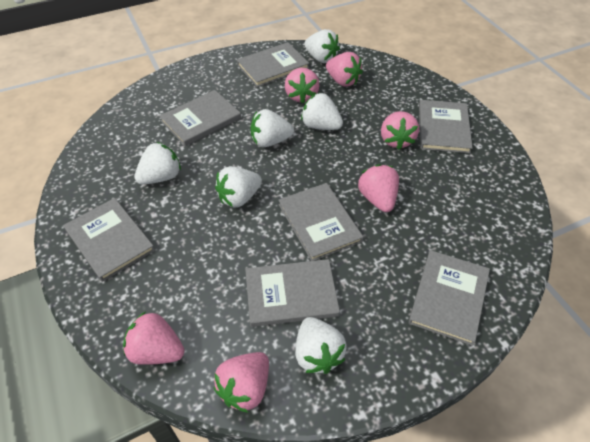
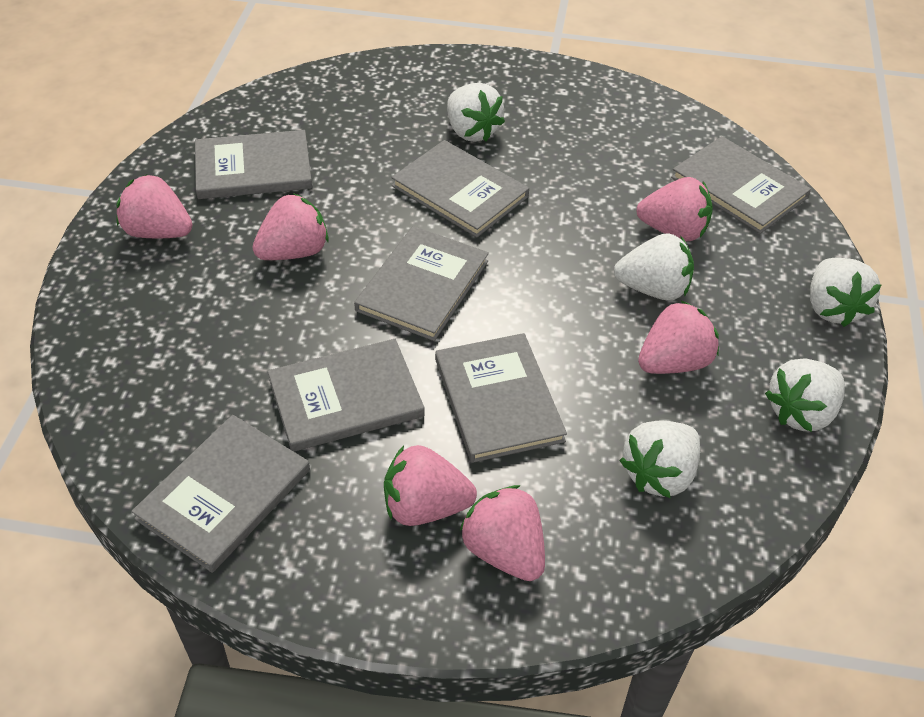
white strawberry: [134,142,181,184] [215,166,262,208] [251,109,294,147] [295,317,347,374] [301,93,343,130] [304,29,340,63] = 6 -> [447,83,505,142] [614,233,694,300] [619,421,700,498] [765,358,845,432] [810,258,882,327] = 5

